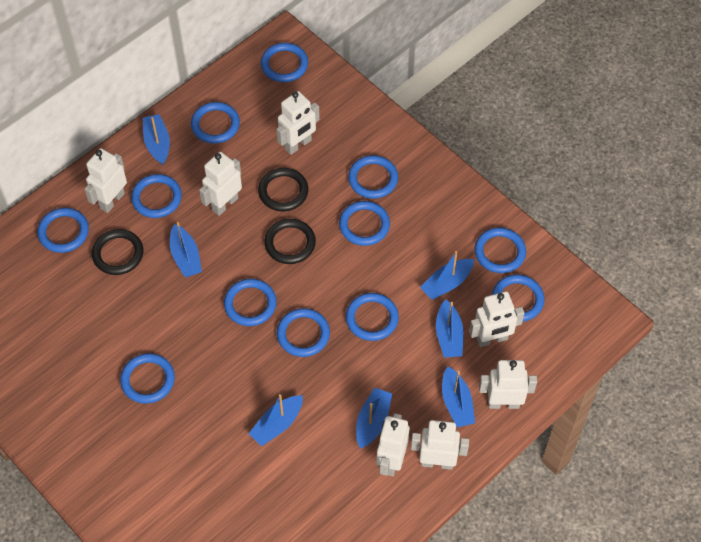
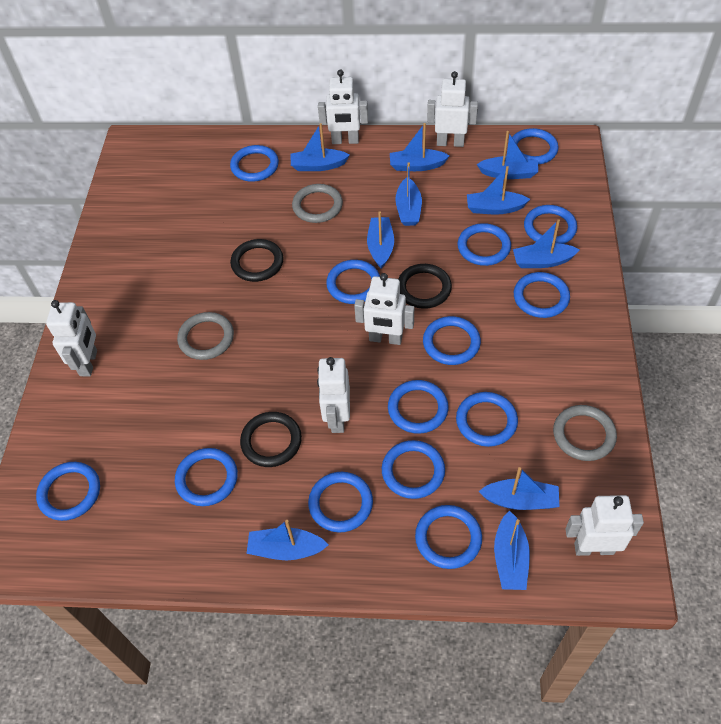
blue boat: [143,114,170,165] [170,222,202,277] [249,394,303,446] [356,388,392,449] [420,251,474,300] [436,300,464,358] [442,366,475,427] = 7 -> [246,520,328,560] [290,123,350,171] [367,211,394,269] [390,123,450,171] [395,162,422,226] [467,166,530,214] [477,131,538,179] [478,467,560,510] [494,510,530,590] [513,220,580,268] = 10
blue ring: [37,208,89,253] [120,353,175,404] [131,174,182,218] [191,102,240,143] [224,279,277,326] [261,43,308,82] [277,308,330,357] [339,201,390,246] [346,293,399,341] [348,155,398,199] [474,227,526,273] [492,274,544,322] = 12 -> [36,462,100,521] [175,448,238,506] [230,145,279,182] [308,472,373,532] [326,260,380,304] [382,440,445,499] [388,380,448,434] [415,505,482,569] [423,316,481,365] [456,392,518,447] [458,223,511,266] [512,128,559,165] [514,272,570,318] [524,205,577,244] = 14
grey ring: none = 0 -> [177,312,234,360] [292,184,343,223] [553,405,617,461] = 3
white robot: [84,148,127,213] [199,152,242,216] [277,91,320,155] [376,413,410,476] [411,420,469,470] [469,291,525,347] [479,360,537,409] = 7 -> [46,300,97,376] [317,357,350,433] [318,69,368,144] [354,273,414,345] [427,71,478,147] [565,495,644,556] = 6

